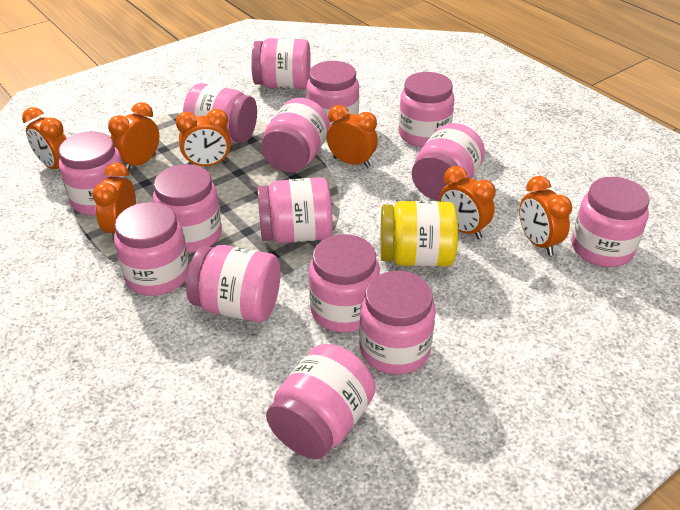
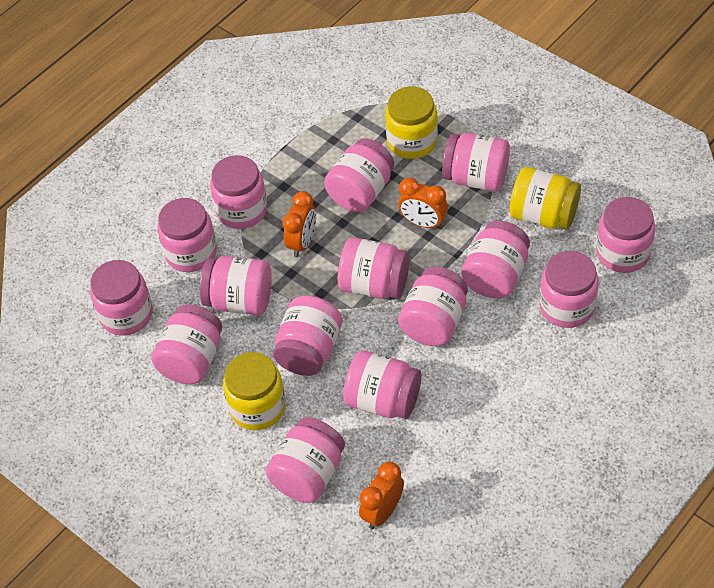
orange clock: [22,107,67,169] [92,163,136,242] [108,102,159,170] [176,109,231,166] [327,105,378,168] [439,166,496,239] [519,176,572,256] = 7 -> [283,191,316,257] [359,462,404,529] [398,177,448,229] = 3
yellow jar: [380,201,458,267] = 1 -> [223,352,286,430] [385,86,438,159] [509,167,581,229] = 3

